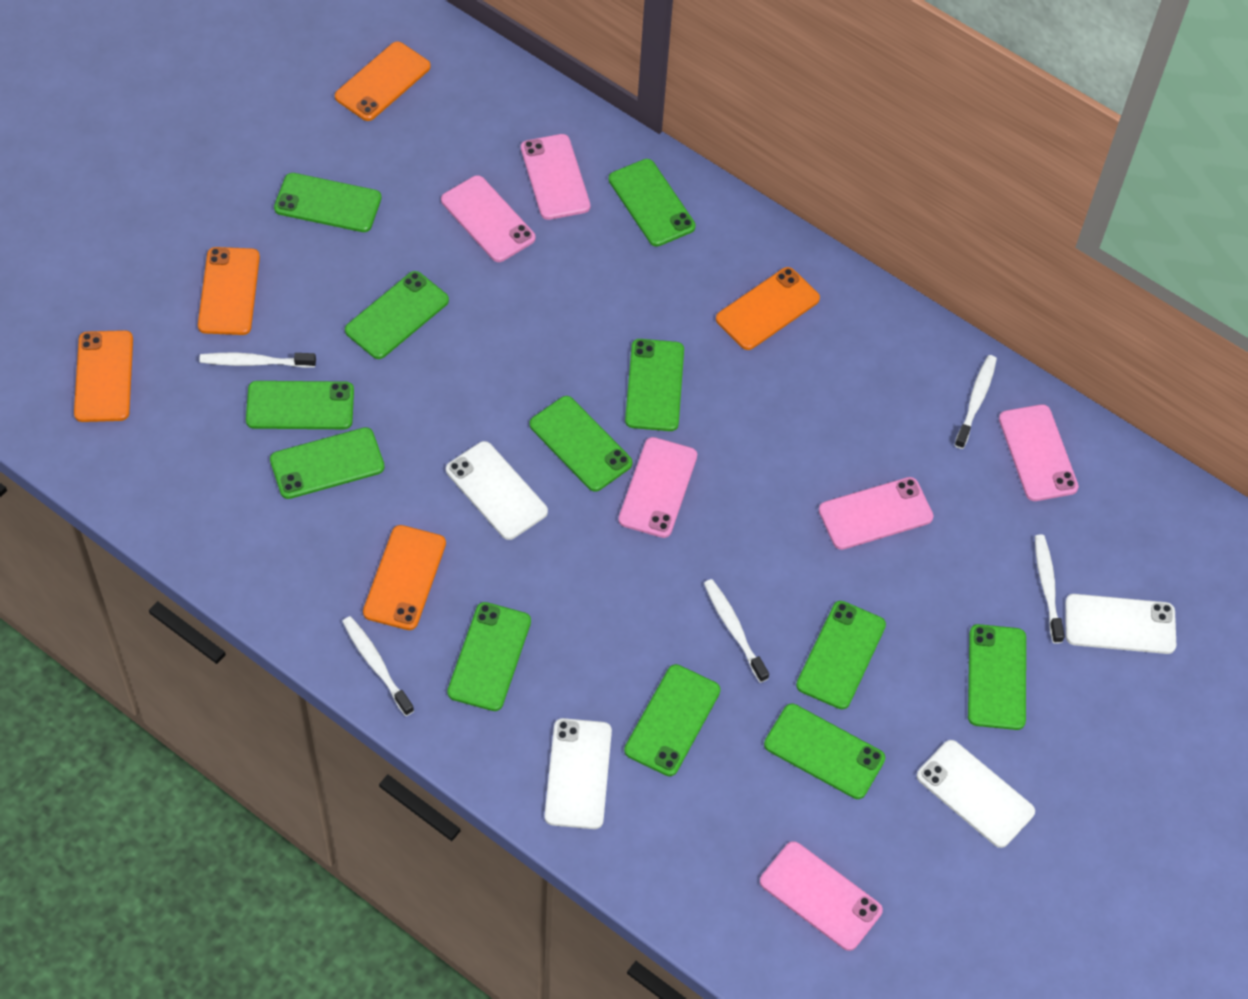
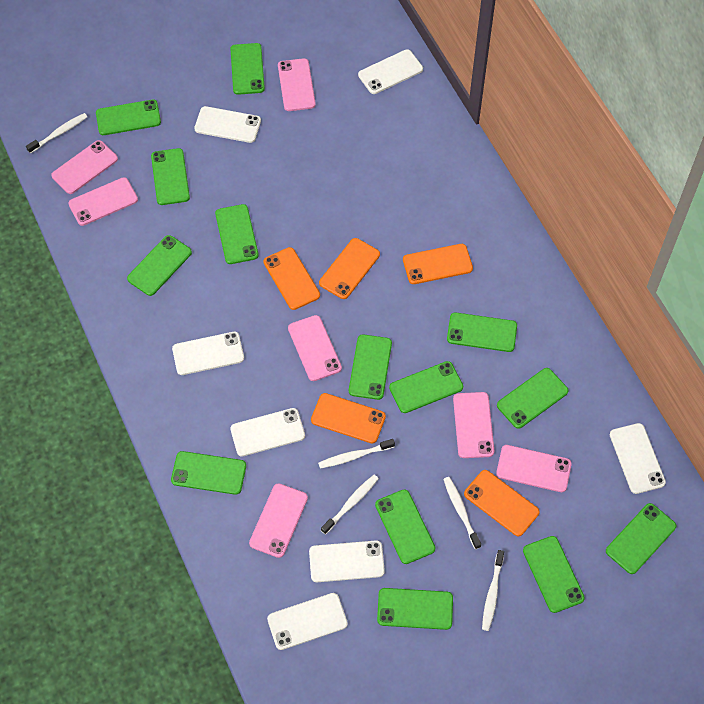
green phone: [246,381,354,429] [270,427,385,499] [274,173,382,232] [345,271,449,359] [447,602,531,711] [530,396,632,492] [609,159,696,247] [624,664,720,776] [625,339,684,431] [764,704,885,799] [796,601,886,709] [968,624,1026,730] = 12 -> [96,100,161,135] [127,235,192,296] [151,148,190,205] [171,451,246,495] [215,204,259,264] [230,43,265,95] [349,334,392,400] [375,489,436,564] [377,588,453,630] [389,361,463,413] [447,312,517,352] [497,368,569,429] [523,536,585,613] [606,503,676,574] = 14
pink phone: [441,175,535,262] [521,134,590,220] [618,437,697,538] [760,841,883,951] [819,477,934,550] [999,404,1079,501] = 6 -> [51,140,118,194] [68,177,138,226] [249,483,308,558] [278,58,316,111] [288,315,342,381] [453,392,494,458] [496,445,572,492] = 7
white phone: [446,441,548,540] [545,718,612,829] [917,740,1035,848] [1065,594,1176,654] = 4 -> [172,332,244,375] [194,106,261,143] [230,408,305,457] [267,593,348,650] [309,541,385,582] [358,49,423,94] [610,423,666,494] = 7

